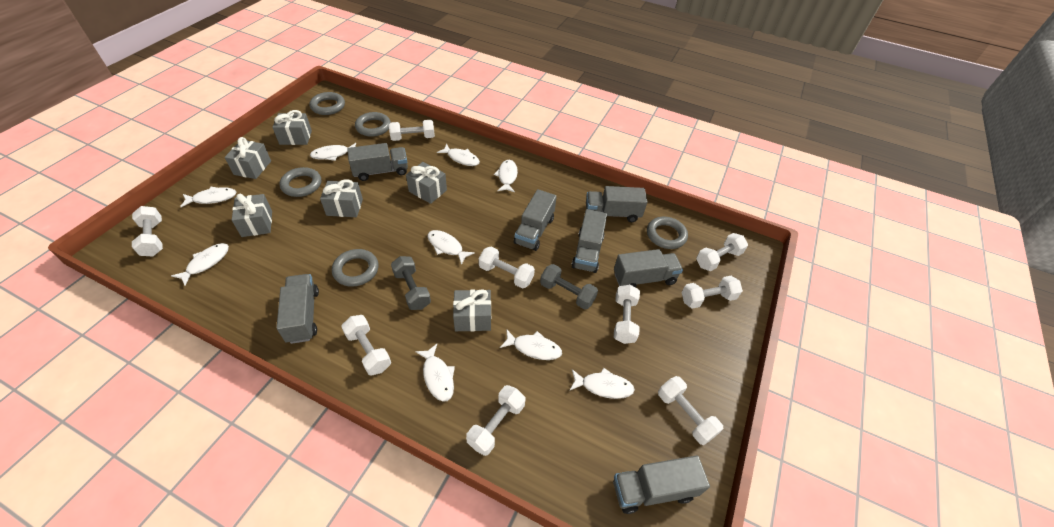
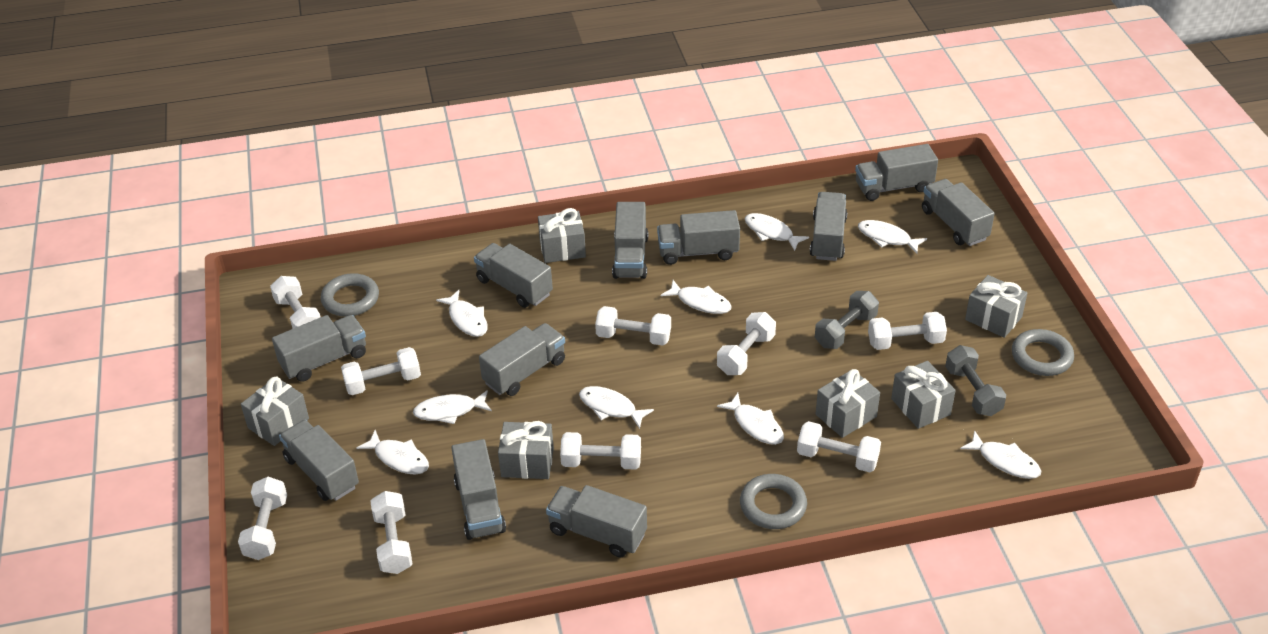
grey ring: [280,167,321,197] [310,92,345,115] [332,249,378,287] [355,112,391,137] [647,217,688,249] = 5 -> [321,273,379,317] [740,474,807,529] [1012,329,1074,376] = 3
grey truck: [276,274,319,344] [347,143,408,181] [514,189,557,251] [572,209,607,273] [586,186,647,222] [613,455,710,514] [614,249,683,287] = 7 -> [272,315,366,382] [279,420,359,501] [451,439,506,540] [474,243,553,308] [479,323,565,396] [546,485,647,557] [612,202,648,279] [657,210,740,265] [810,192,847,261] [855,144,938,201] [922,179,995,246] = 11

